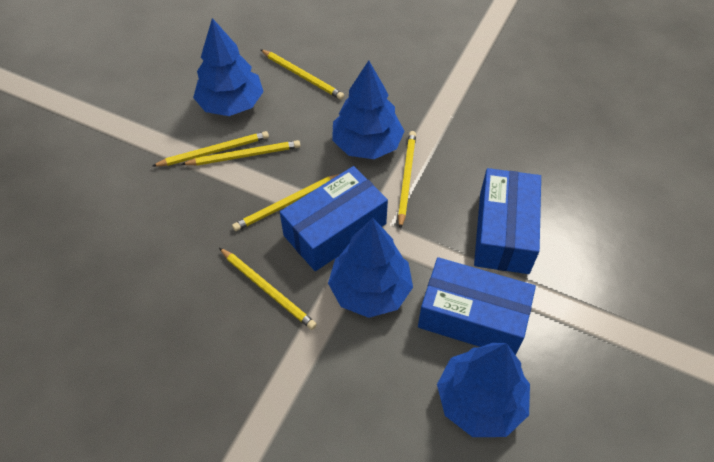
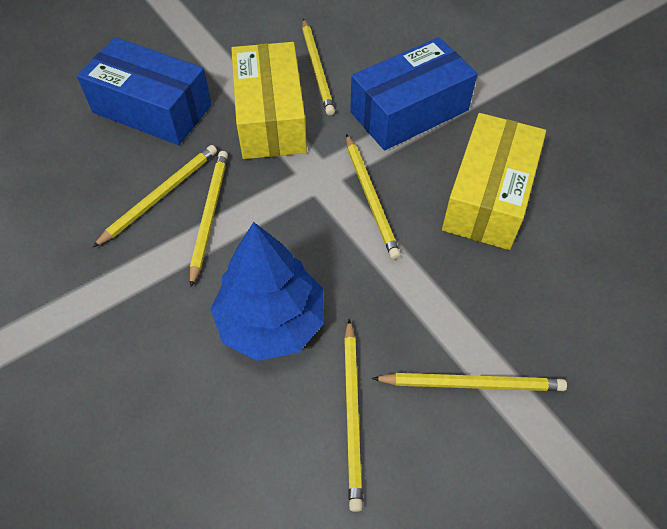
blue box: [280,166,388,271] [418,257,536,355] [474,168,541,274] = 3 -> [77,37,212,145] [350,37,477,150] = 2
blue tree: [193,18,264,116] [328,218,413,318] [332,61,404,159] [437,343,530,437] = 4 -> [210,222,324,361] = 1
yellow box: none = 0 -> [231,42,307,159] [442,113,546,250] = 2

